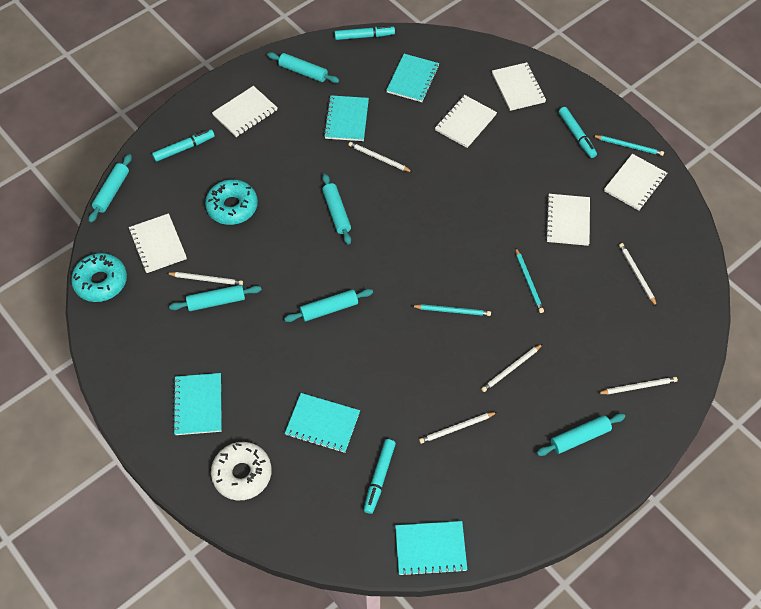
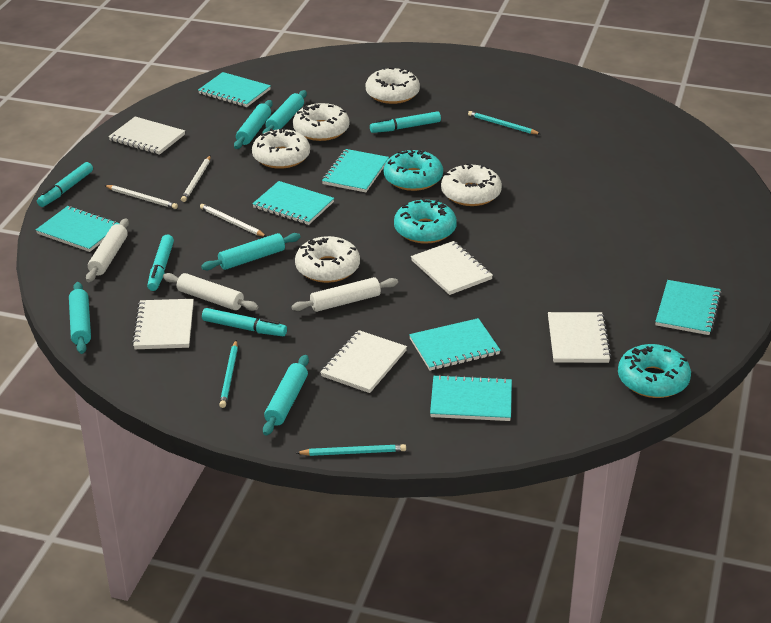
turquoise donut: [71,253,127,302] [205,179,258,225] = 2 -> [384,148,443,191] [394,198,457,244] [618,344,691,398] = 3
turquoise notebook: [173,373,222,435] [285,393,360,453] [324,95,369,141] [386,54,440,102] [395,521,467,576] = 5 -> [36,206,120,252] [198,72,271,107] [252,181,334,225] [322,149,389,192] [409,318,500,371] [430,375,512,421] [655,280,722,335] = 7
turquoise rolling pin: [89,154,132,222] [169,285,262,311] [267,52,339,83] [284,289,373,322] [322,174,351,245] [537,413,625,456] = 6 -> [69,282,91,354] [201,233,301,270] [234,100,273,149] [262,90,307,134] [263,355,309,436] = 5
white donut: [211,442,272,500] = 1 -> [252,128,310,169] [293,103,349,141] [295,236,360,283] [366,67,420,104] [441,163,502,206] = 5
white notebook: [129,213,187,273] [212,86,278,137] [435,95,497,148] [492,62,546,111] [545,194,590,246] [604,154,667,211] = 6 -> [108,117,185,155] [132,299,194,349] [320,330,407,393] [411,241,493,295] [548,312,612,363] = 5
white pencil: [167,272,243,285] [349,142,412,172] [419,412,497,444] [481,344,543,392] [597,377,678,394] [619,243,657,307] = 6 -> [104,185,178,209] [181,155,211,202] [200,204,267,237] = 3
white rolling pin: none = 0 -> [86,218,129,282] [163,273,258,311] [291,277,398,312] = 3

